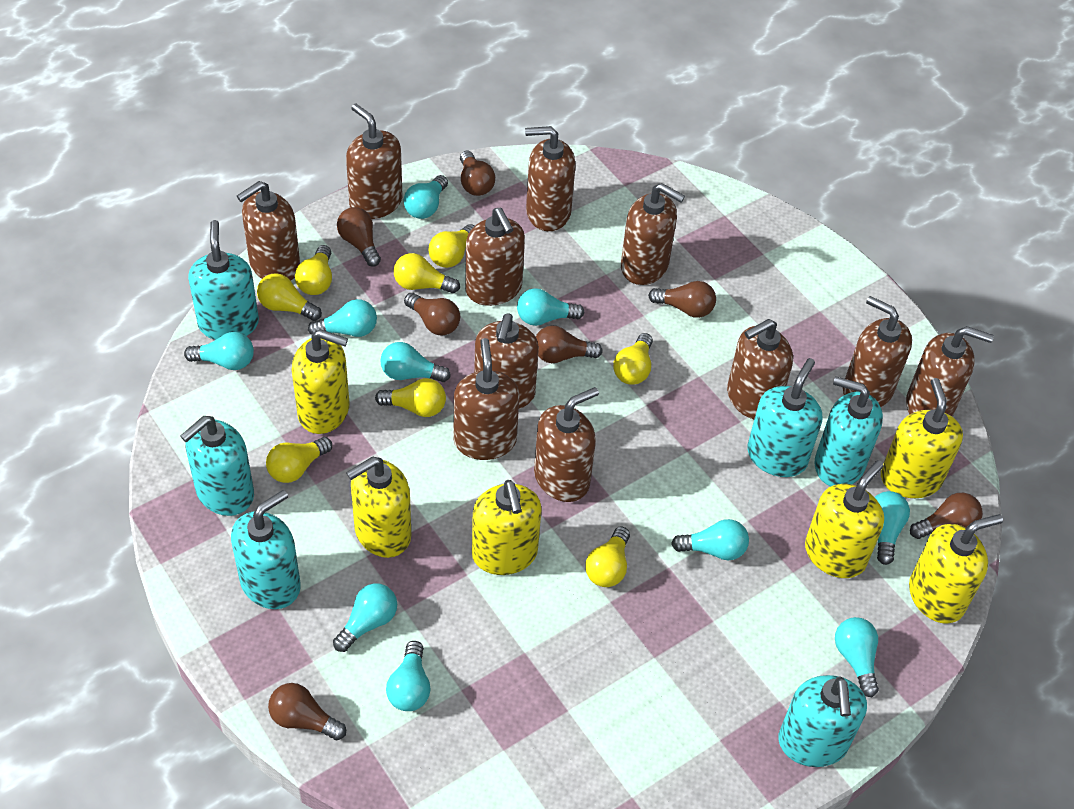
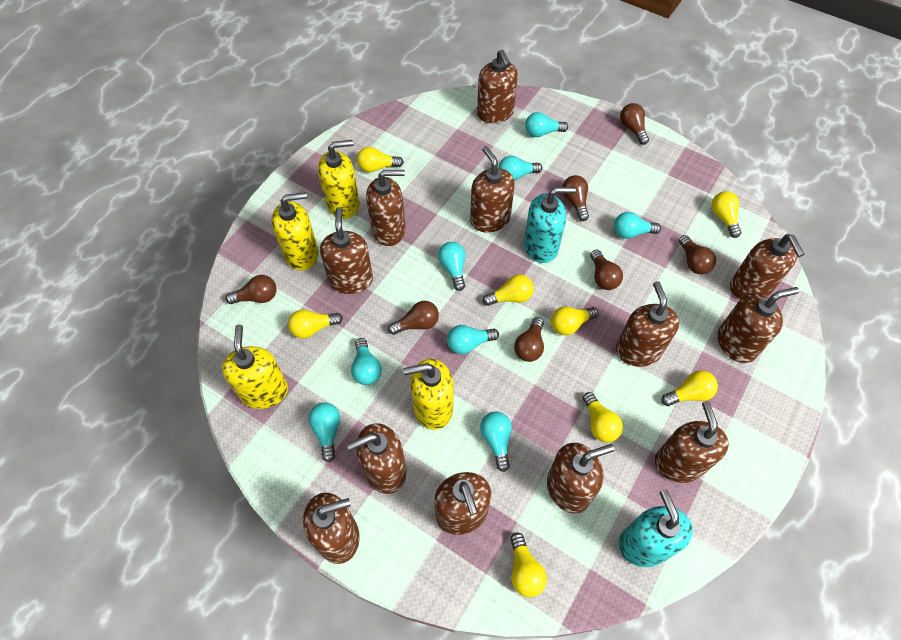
brown soap dispenser: [237,181,300,280] [346,104,402,219] [453,338,520,460] [465,208,525,306] [474,313,539,409] [525,126,576,231] [534,387,599,502] [621,183,685,285] [727,319,793,419] [843,296,912,407] [906,326,994,417] = 11 -> [303,493,359,564] [320,207,373,294] [347,423,407,494] [366,170,406,246] [434,472,491,535] [470,146,515,233] [477,49,518,123] [547,443,614,514] [616,281,679,367] [655,401,729,483] [718,287,799,363] [730,234,804,299] = 12
turquoise light bulb: [184,332,254,370] [308,299,377,337] [333,583,397,652] [380,342,451,382] [386,641,431,711] [404,175,448,219] [517,288,585,326] [671,519,749,560] [835,617,879,697] [875,491,910,565] = 10 -> [308,403,340,462] [351,338,382,385] [438,242,465,291] [447,325,499,354] [480,411,512,472] [498,156,543,181] [525,112,568,137] [614,212,661,239] = 8
turquoise soap dispenser: [180,416,254,516] [188,220,259,340] [231,490,301,609] [747,358,822,477] [778,675,867,767] [815,376,883,486] = 6 -> [524,187,576,263] [619,490,693,567] = 2
yellow soap dispenser: [292,329,349,434] [346,457,411,558] [472,480,542,575] [805,460,884,578] [881,378,963,498] [909,514,1003,624] = 6 -> [222,325,288,409] [271,192,319,271] [318,140,360,219] [403,359,454,430] = 4

